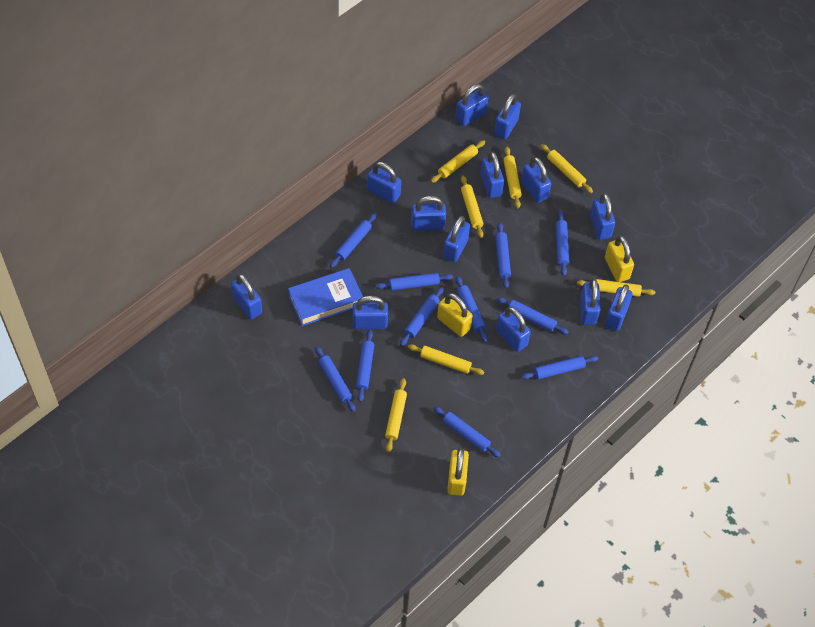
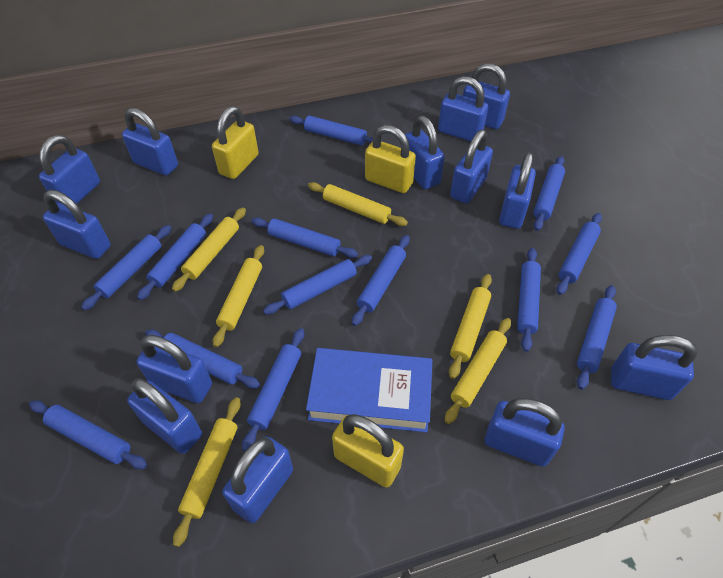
blue rolling pin: [315,346,356,412] [330,213,377,268] [356,330,374,402] [375,273,453,290] [400,287,444,346] [433,406,501,457] [455,276,487,342] [495,223,511,289] [497,297,569,335] [521,356,598,379] [556,211,569,276] = 11 -> [29,401,147,469] [81,225,171,311] [137,213,213,300] [145,329,260,389] [242,328,304,451] [251,217,358,258] [263,255,372,315] [289,116,383,146] [352,235,410,326] [517,248,541,352] [533,156,565,231] [556,213,602,295] [577,285,617,390] = 13
yellow rolling pin: [385,378,407,452] [408,344,484,375] [431,140,485,183] [461,176,484,238] [503,147,522,208] [541,144,593,193] [577,279,655,297] = 7 -> [172,207,246,292] [173,397,241,547] [213,245,264,347] [308,182,408,226] [445,318,511,424] [449,274,492,379] = 6

